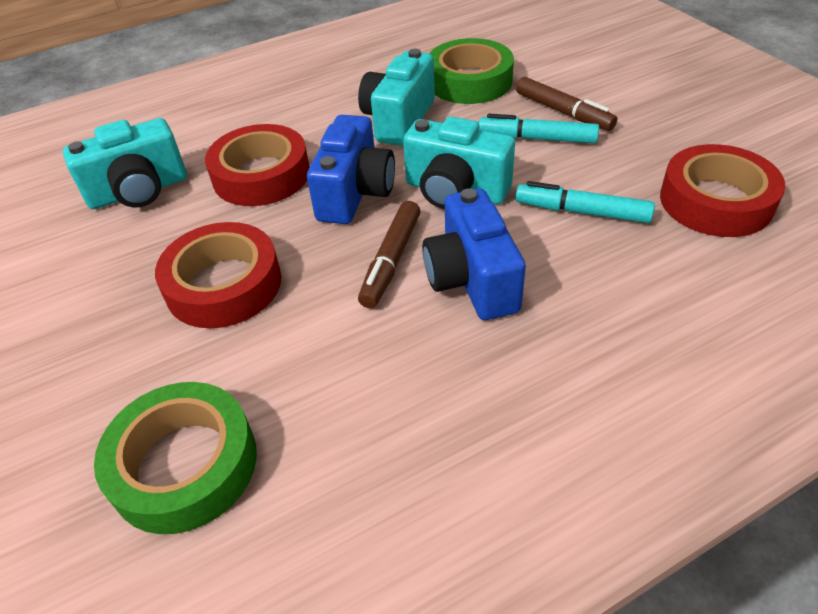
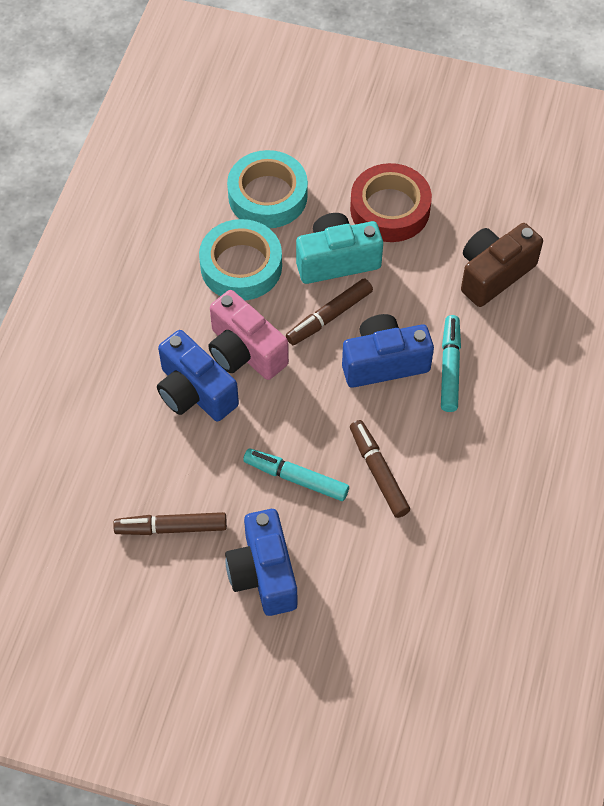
blue camera: [307,115,395,224] [422,188,526,320] = 2 -> [157,330,239,422] [225,509,297,616] [342,314,434,388] = 3
brown camera: none = 0 -> [461,223,543,307] = 1
brown marker: [358,201,421,308] [516,77,617,131] = 2 -> [113,512,227,535] [286,278,373,345] [350,420,410,518] = 3
green tape: [94,382,257,534] [429,38,514,104] = 2 -> none = 0
pink camera: none = 0 -> [208,290,289,380] = 1
red tape: [155,222,281,328] [205,124,310,206] [660,144,786,237] = 3 -> [350,163,432,242] = 1
turquoise camera: [63,118,187,209] [358,49,435,146] [403,117,515,209] = 3 -> [296,213,383,284] = 1
turquoise tape: none = 0 -> [199,219,282,300] [227,150,308,228] = 2

